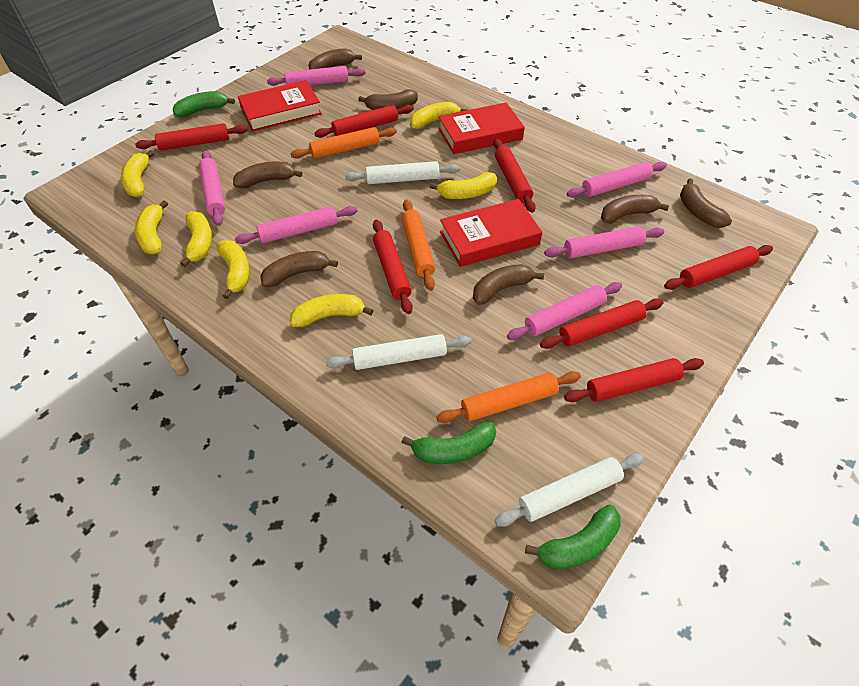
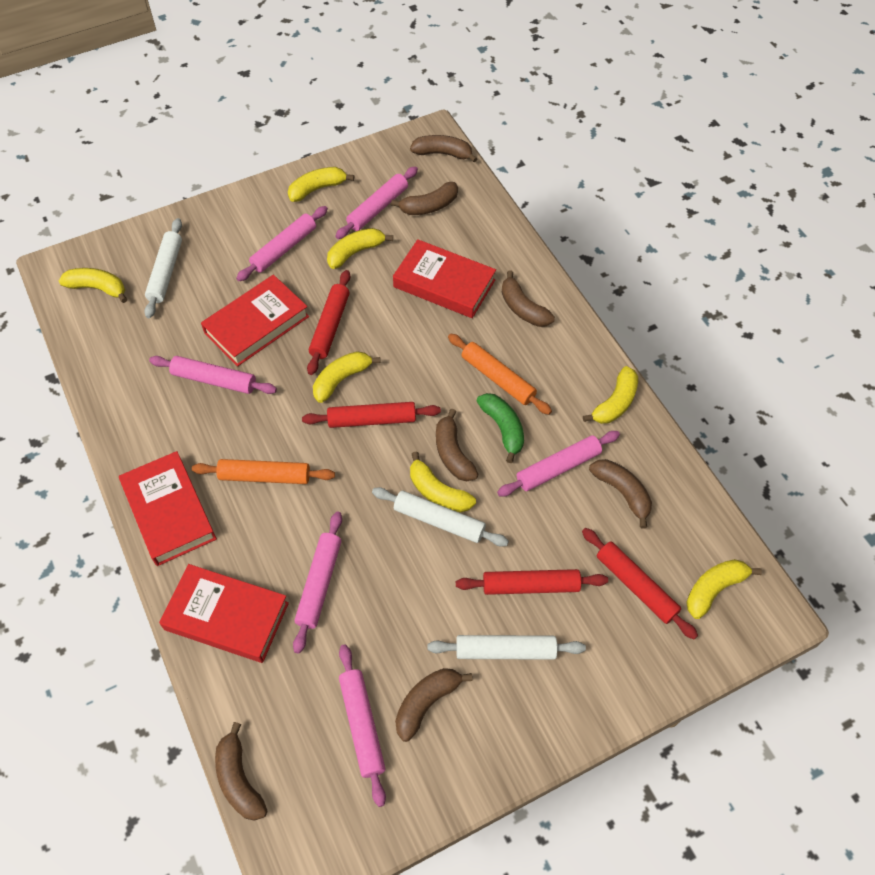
green banana: [173,91,235,117] [401,422,496,464] [525,505,621,569] = 3 -> [477,393,524,463] = 1
orange rolling pin: [291,127,397,159] [402,199,435,291] [436,371,581,423] = 3 -> [192,459,335,484] [448,334,552,415] = 2
red book: [238,80,322,132] [438,103,525,154] [440,199,542,267] = 3 -> [119,451,217,566] [159,564,289,663] [201,275,309,367] [393,239,496,318] = 4
red rolling pin: [135,123,248,151] [315,105,414,138] [373,220,413,314] [493,138,536,213] [540,298,664,349] [564,358,704,402] [664,245,773,290] = 7 -> [302,402,441,428] [307,270,350,375] [456,569,608,595] [582,528,698,639] = 4

